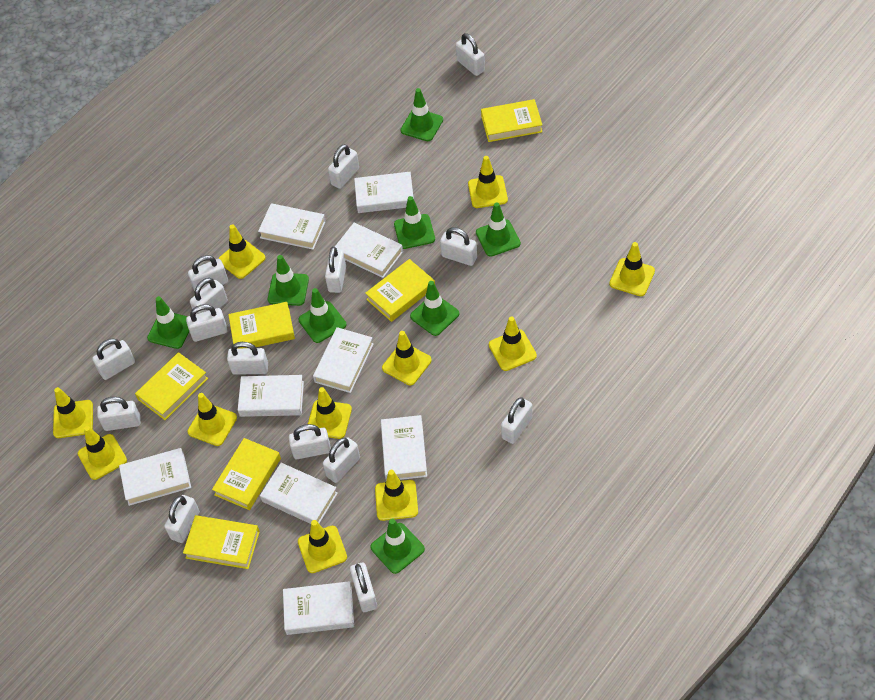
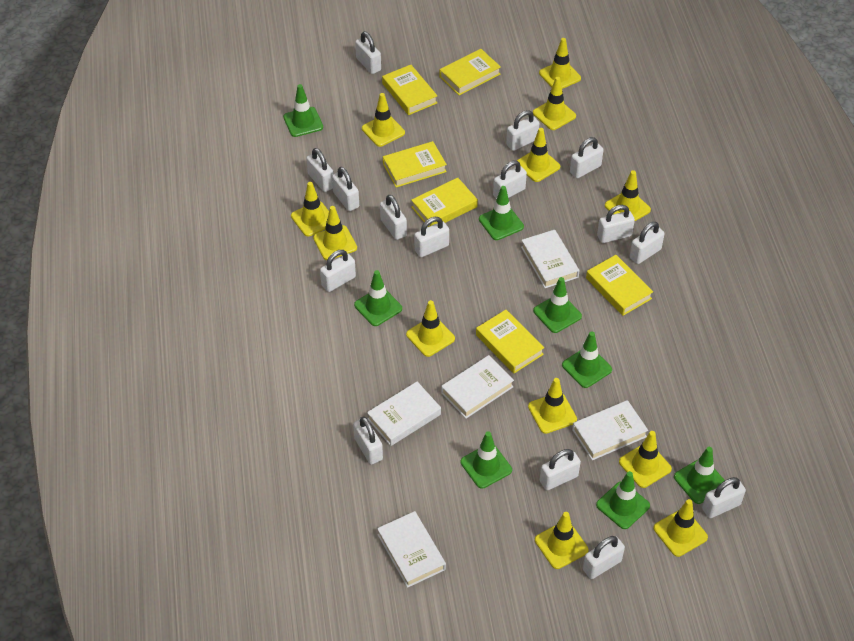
white book: [119,448,191,506] [238,375,304,417] [258,203,326,250] [260,463,338,524] [283,581,354,635] [313,327,373,393] [335,223,403,278] [354,172,414,213] [381,415,427,480] = 9 -> [367,382,441,446] [377,511,446,588] [441,355,514,419] [521,230,580,288] [572,400,648,460] = 5
yellow traffic cone: [53,387,93,438] [78,426,127,480] [187,393,237,446] [218,224,266,279] [298,520,347,573] [306,387,352,439] [375,470,418,521] [382,331,432,385] [468,156,508,208] [489,316,537,371] [609,242,655,296] = 11 -> [291,182,329,236] [313,206,357,260] [362,93,405,147] [406,300,455,357] [517,128,560,182] [528,378,577,434] [533,77,576,130] [535,512,589,569] [539,38,581,89] [605,170,651,222] [619,431,672,488] [653,499,708,557] = 12

